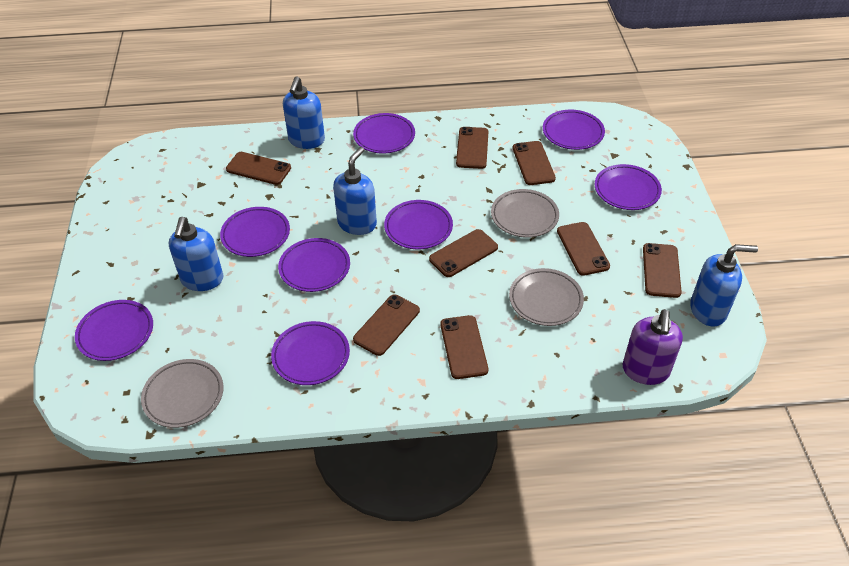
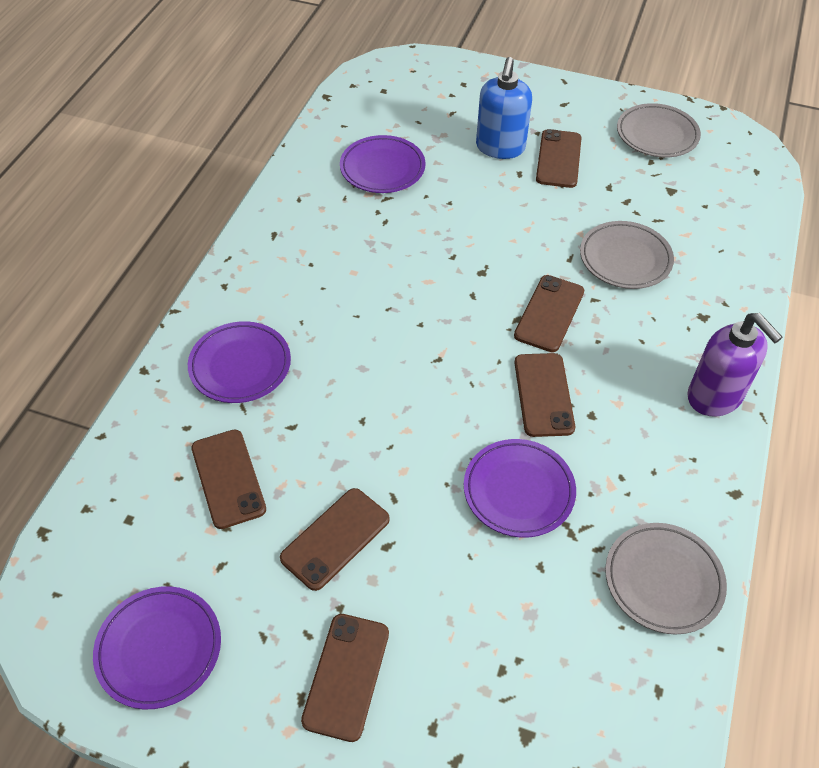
blue soap dispenser: [169,217,223,291] [283,76,325,149] [333,147,377,235] [690,244,758,327] = 4 -> [476,57,532,159] = 1
brown phone: [226,152,291,185] [353,295,420,356] [429,229,498,277] [440,315,488,379] [456,127,489,169] [513,141,556,185] [557,222,610,276] [643,243,682,298] = 8 -> [191,430,266,529] [280,488,390,591] [301,614,389,742] [514,275,584,352] [514,353,575,437] [536,129,582,188] = 6
purple plate: [75,300,153,361] [220,207,290,257] [271,321,350,385] [278,238,350,292] [353,113,415,154] [384,200,453,249] [543,109,605,150] [595,164,662,210] = 8 -> [93,586,221,709] [188,321,291,403] [340,135,426,193] [464,439,576,538] = 4

